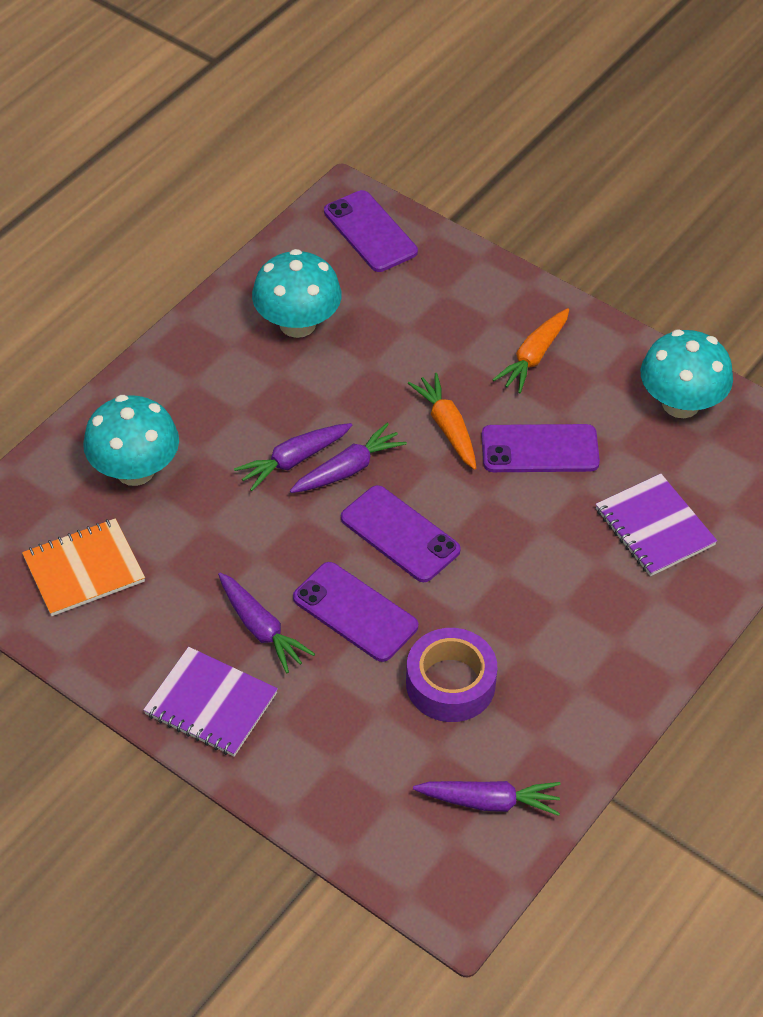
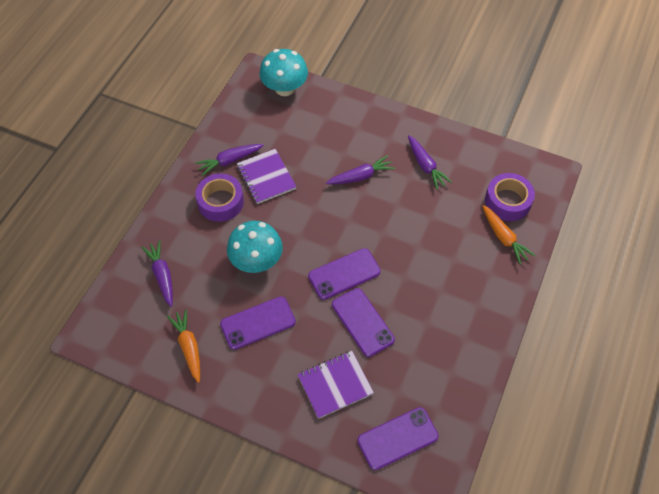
orange notebook: [22,518,145,616] = 1 -> none = 0
purple tape: [406,628,497,722] = 1 -> [195,174,244,222] [485,173,535,221] = 2
turquoise mushroom: [83,395,179,486] [252,249,342,338] [641,330,733,418] = 3 -> [227,221,283,273] [259,49,308,96] = 2

